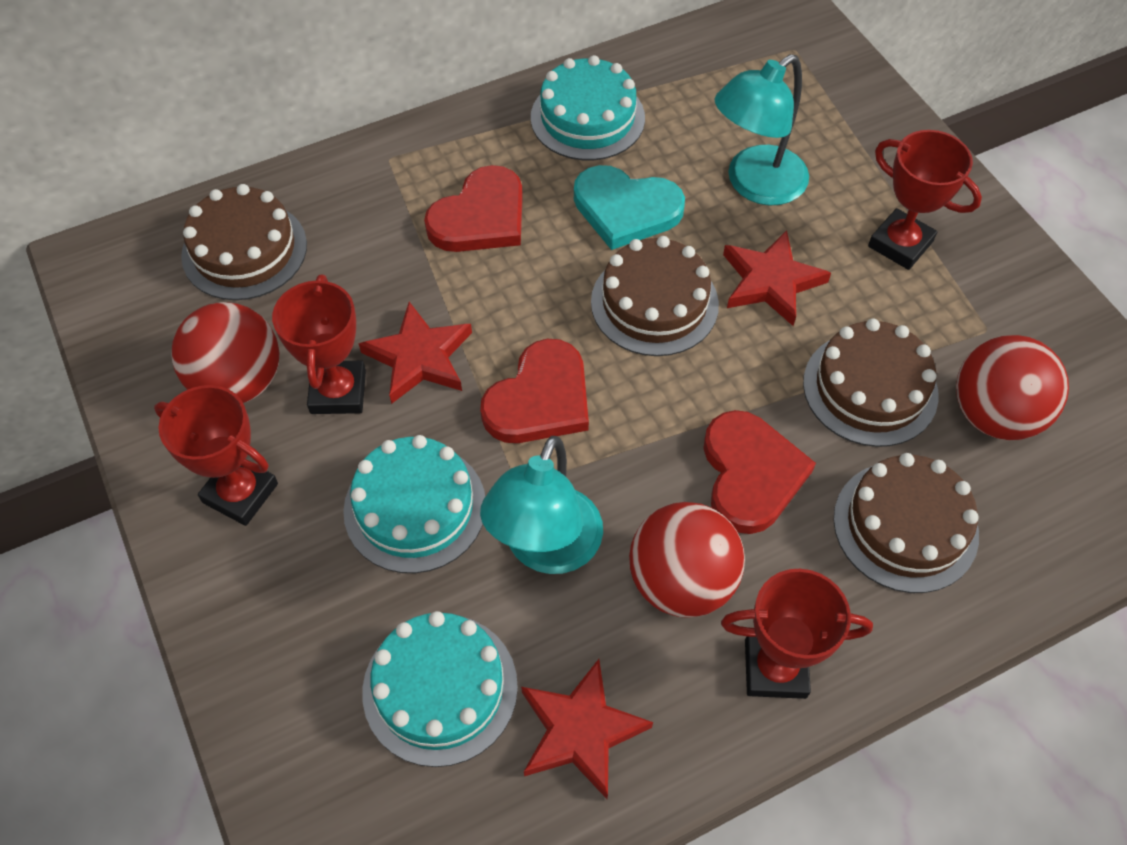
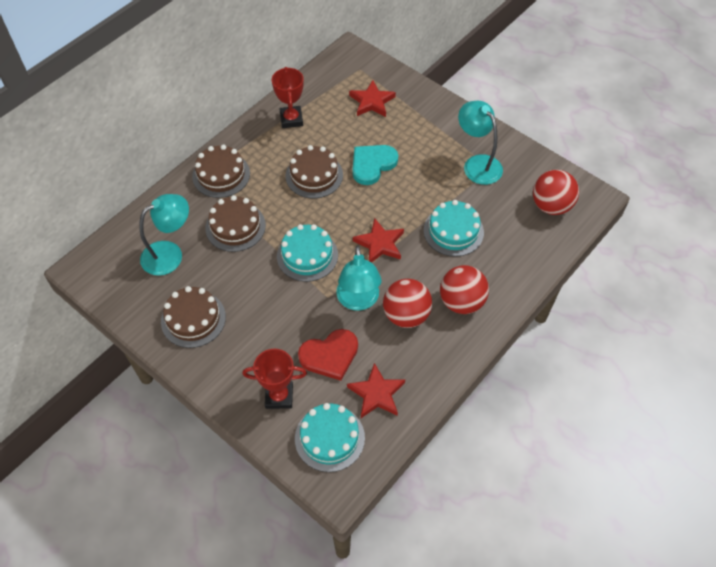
red heart: [424,165,523,252] [480,339,589,443] [703,410,816,534] = 3 -> [298,329,358,381] = 1
red trophy: [154,385,278,526] [272,275,366,414] [721,569,873,699] [868,130,982,270] = 4 -> [242,349,307,409] [272,67,304,128] = 2
turquoise lamp: [480,436,603,574] [715,54,809,205] = 2 -> [139,194,189,276] [336,246,382,311] [458,101,503,185] = 3

